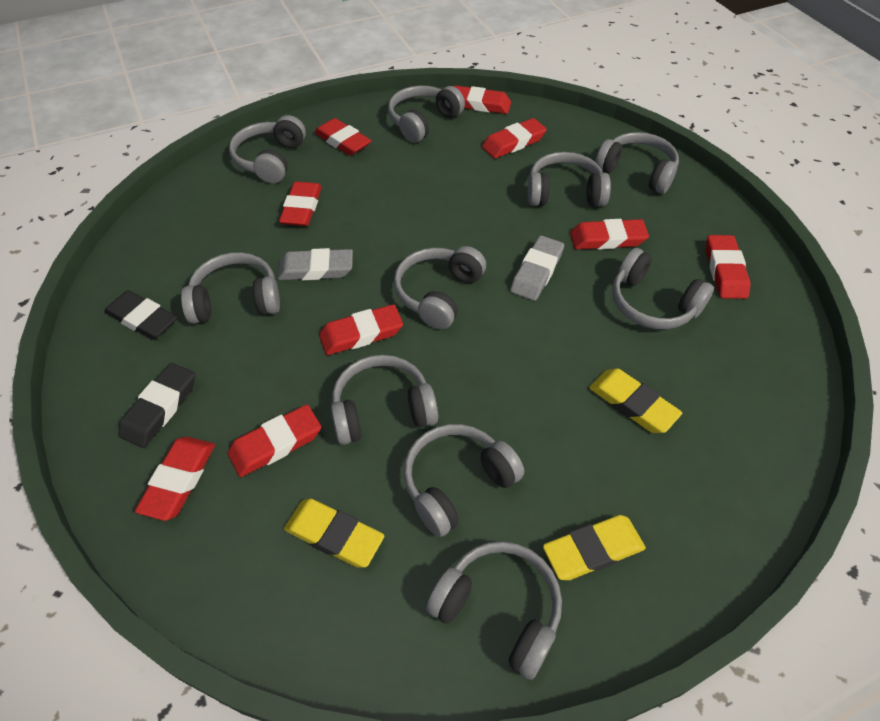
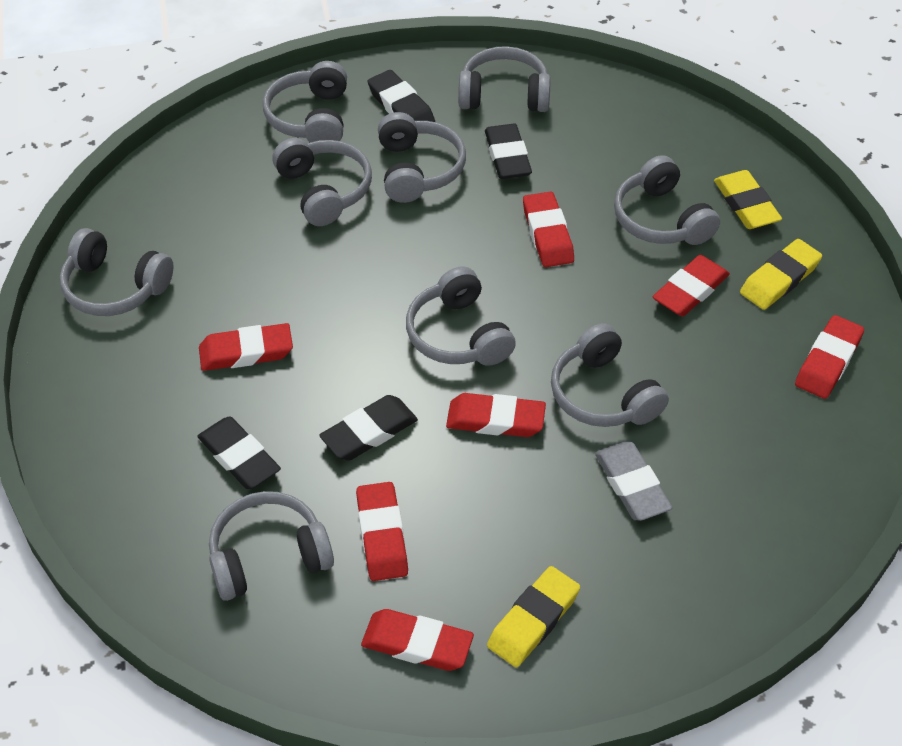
black eraser: [104,290,178,340] [118,363,195,448] = 2 -> [197,416,281,489] [319,395,418,461] [368,70,435,122] [485,124,532,179] = 4
grey eraser: [278,248,353,280] [510,236,564,301] = 2 -> [595,442,672,521] = 1
grey headphones: [181,252,280,324] [229,115,306,184] [331,355,438,445] [388,85,465,143] [394,246,486,330] [404,424,524,537] [426,541,562,680] [528,152,611,207] [595,132,679,194] [612,248,714,329] = 10 -> [60,228,174,316] [209,491,334,601] [263,61,347,142] [272,138,372,226] [378,112,466,203] [406,266,516,366] [458,46,551,112] [551,323,669,427] [614,155,720,245] = 9
red eraser: [135,437,215,521] [228,405,321,477] [279,181,322,226] [314,118,371,156] [319,304,403,355] [454,86,511,114] [482,118,547,159] [570,219,649,250] [706,235,751,299] = 9 -> [199,323,293,371] [356,482,408,581] [361,609,474,671] [446,393,546,437] [523,191,574,267] [653,255,730,316] [795,315,864,399] = 7

